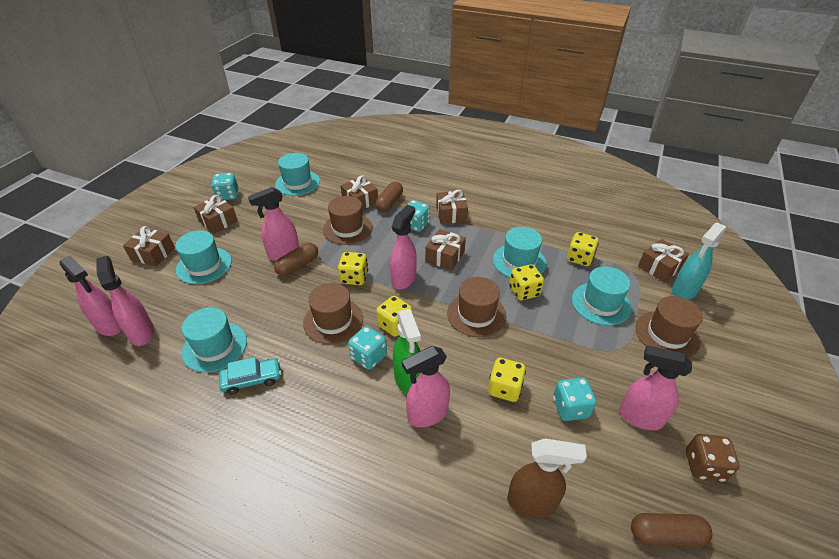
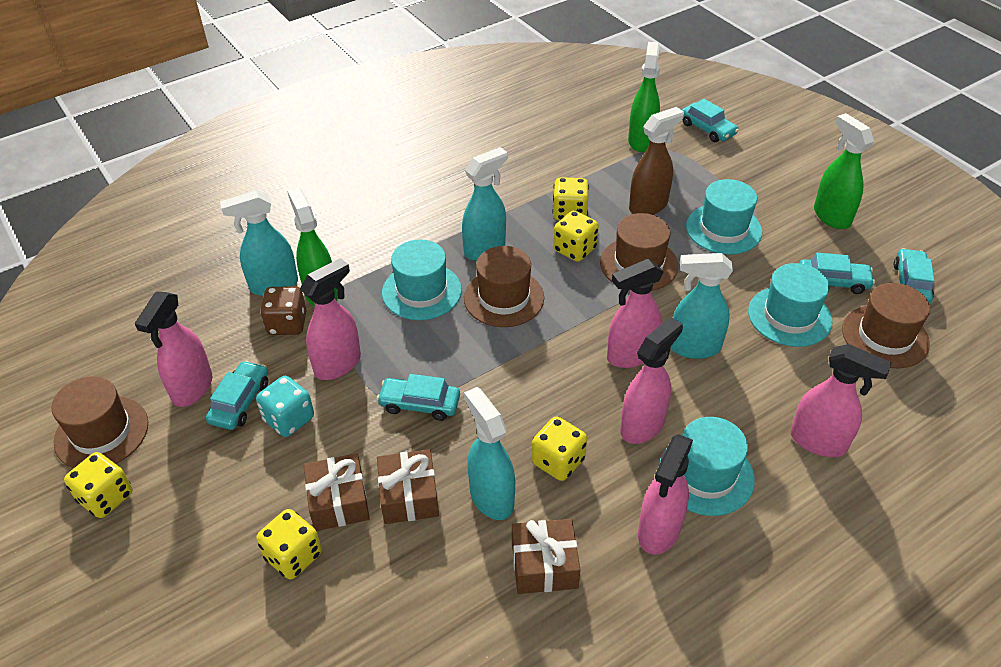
brown capsule: [274,243,318,276] [375,182,403,212] [631,513,712,547] = 3 -> none = 0
brown gift: [123,226,175,266] [193,195,238,234] [340,175,378,210] [425,229,466,270] [436,190,468,224] [638,239,689,282] = 6 -> [304,453,370,531] [377,449,439,524] [512,519,580,594] = 3
green spray bottle: [393,309,421,394] = 1 -> [287,188,338,307] [628,42,660,152] [814,113,874,229] = 3
turquoise car: [219,357,281,395] = 1 -> [206,361,268,430] [377,374,460,421] [682,99,739,142] [800,253,875,294] [893,248,934,304] = 5
turquoise dice: [212,173,239,200] [348,326,387,370] [407,200,430,232] [553,377,597,421] = 4 -> [256,376,314,437] = 1
turquoise hat: [175,230,232,284] [182,307,247,373] [275,153,320,196] [493,227,546,277] [572,266,632,326] = 5 -> [382,240,462,320] [658,417,755,516] [686,179,762,254] [748,263,833,347] = 4
turquoise spray bottle: [672,223,726,300] = 1 -> [220,190,298,296] [462,147,508,261] [464,387,515,520] [670,253,733,359] = 4

